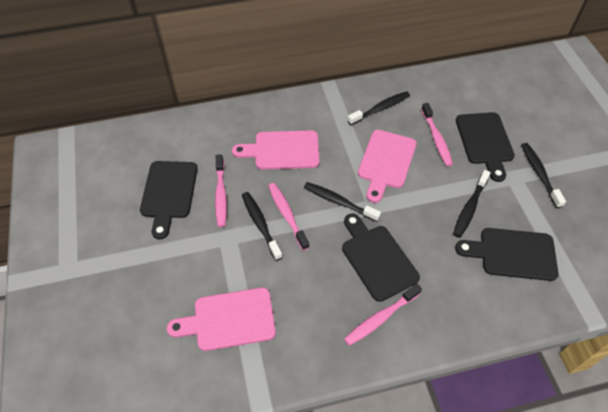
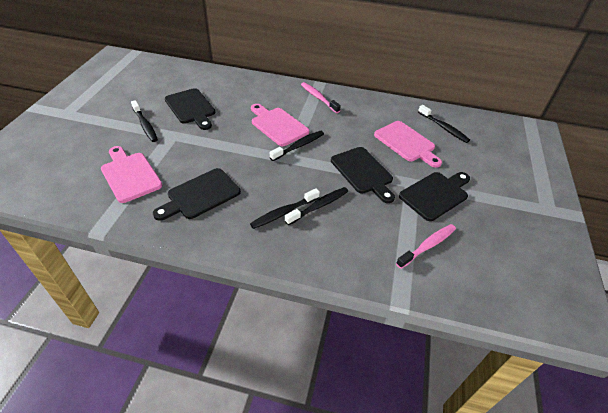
pink toothbrush: [215,154,227,227] [268,183,309,251] [344,284,422,346] [421,103,453,166] = 4 -> [301,82,341,113] [396,224,456,269] = 2

